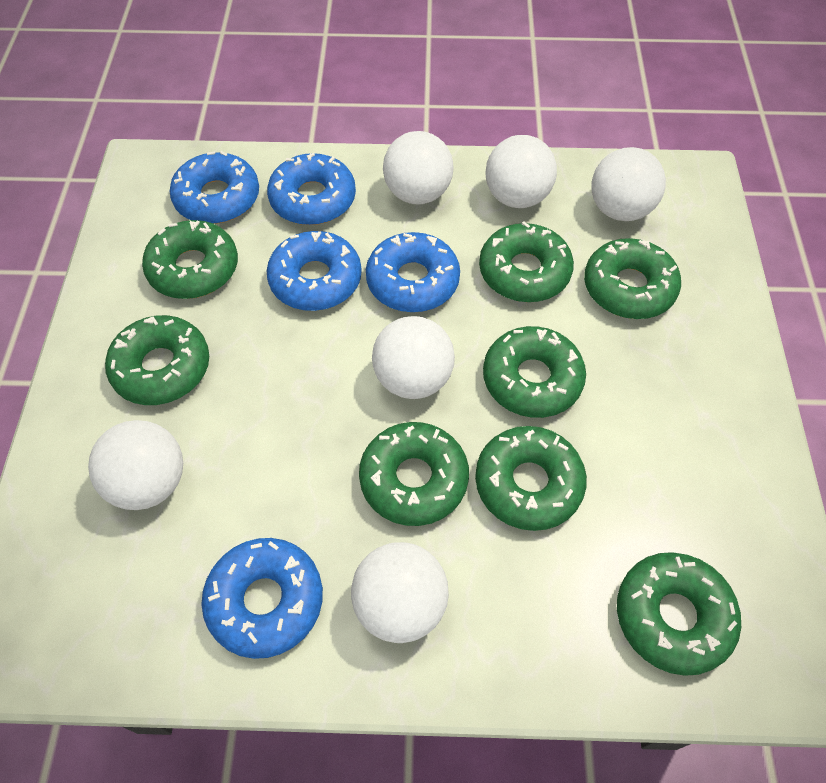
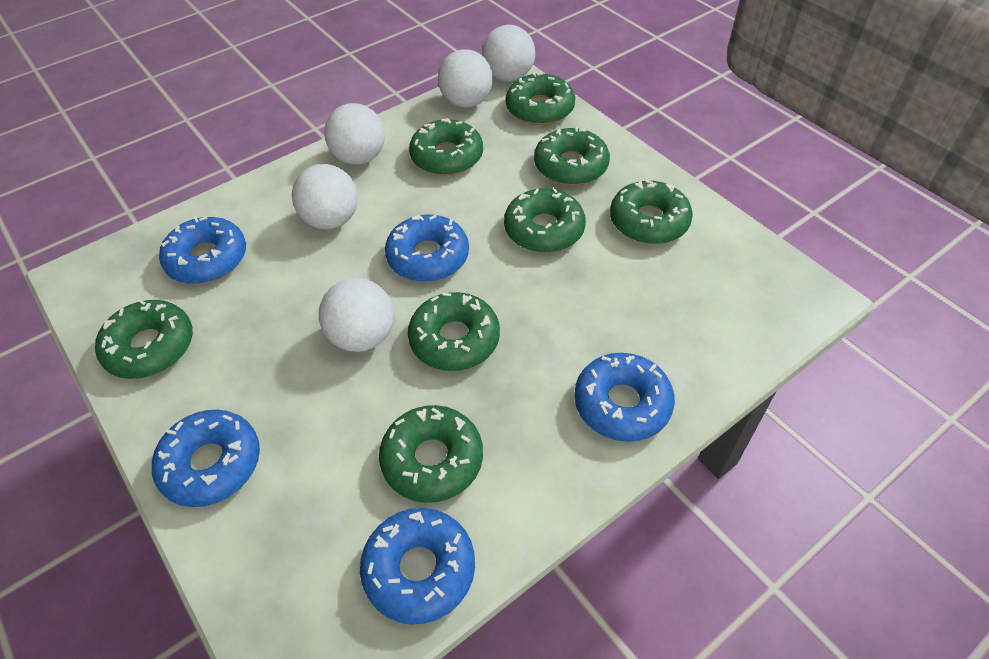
white ball: [88,420,183,510] [351,542,449,643] [372,316,455,399] [383,131,454,204] [485,135,557,208] [591,147,666,221] = 6 -> [292,164,358,229] [319,278,394,352] [324,103,385,165] [438,49,493,108] [482,25,535,82] = 5

